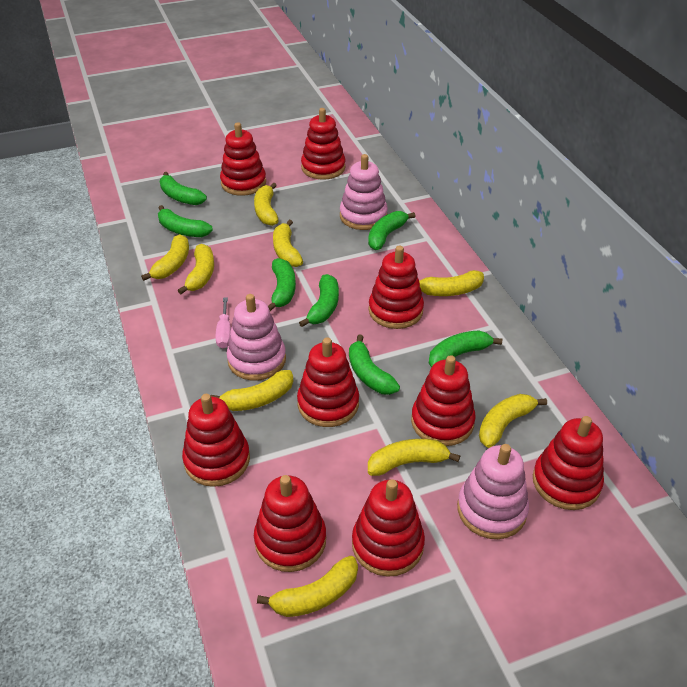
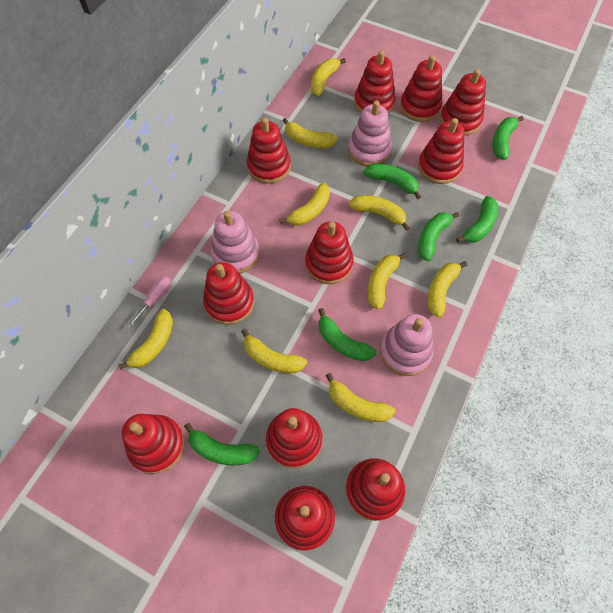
green banana: [158,205,213,237] [160,172,207,205] [268,258,296,311] [299,274,339,327] [349,334,400,395] [368,211,416,250] [429,330,502,368] = 7 -> [184,423,260,466] [318,308,376,361] [364,163,421,199] [418,212,459,261] [456,196,498,243] [492,116,524,160] = 6
red stacking toy: [182,394,250,487] [220,122,266,196] [254,475,326,572] [297,338,359,427] [301,108,346,180] [352,479,425,577] [369,245,424,329] [411,355,476,446] [533,416,604,510] = 9 -> [122,414,185,474] [203,262,254,325] [247,118,291,184] [266,408,322,468] [275,486,335,551] [305,221,354,284] [346,458,405,521] [354,50,396,114] [400,55,442,122] [418,118,465,184] [440,69,486,135] = 11

